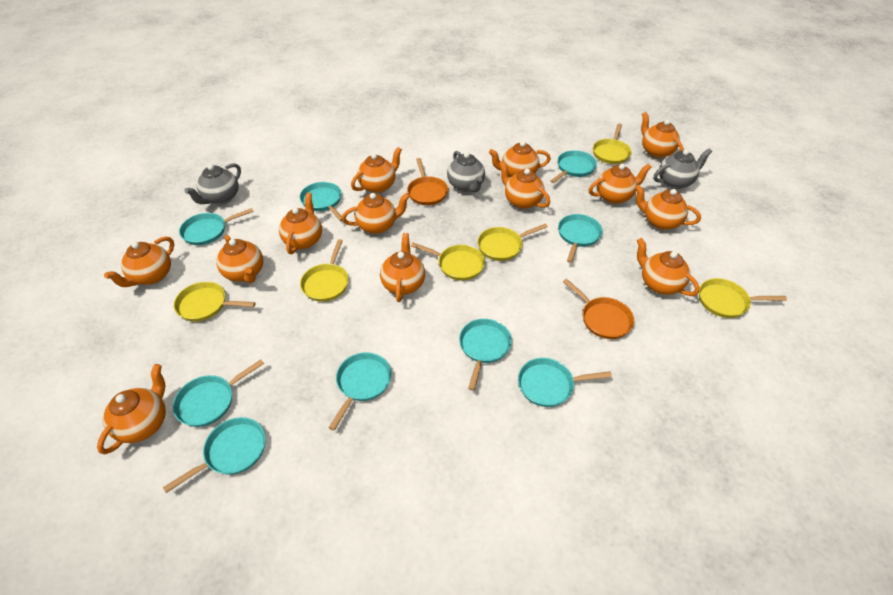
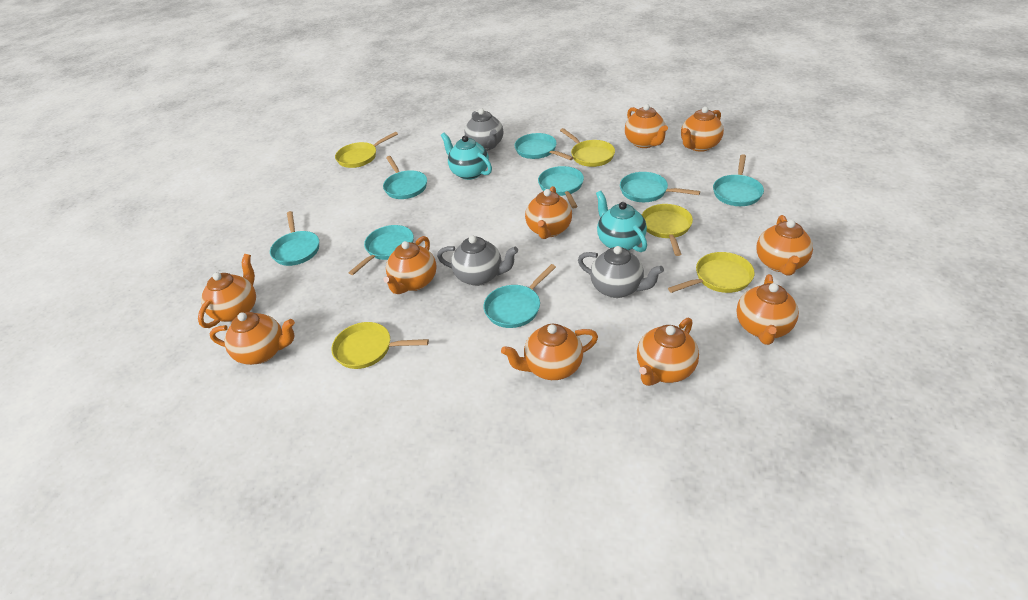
orange pan: [407,158,448,205] [563,279,634,339] = 2 -> none = 0
orange teapot: [97,364,166,454] [104,237,174,287] [216,235,263,283] [279,192,322,254] [342,193,410,234] [351,147,402,193] [380,233,425,302] [489,141,551,177] [499,161,550,209] [589,164,652,204] [635,184,701,230] [637,238,700,296] [641,112,684,158] = 13 -> [198,254,256,328] [209,312,295,365] [383,236,437,294] [501,324,598,380] [525,186,572,239] [625,104,668,148] [637,318,699,386] [681,107,724,152] [737,274,799,345] [756,215,813,276] = 10
turquoise pan: [163,417,266,493] [173,360,264,427] [179,208,254,245] [300,182,343,221] [329,352,391,431] [459,319,512,391] [518,358,612,407] [550,150,597,183] [558,214,603,263] = 9 -> [270,211,319,266] [349,225,414,275] [383,156,427,199] [483,264,556,328] [514,133,574,160] [538,166,584,208] [620,172,700,202] [713,154,764,206] = 8
turquoise teapot: none = 0 -> [441,132,492,180] [596,191,647,252] = 2
yellow pan: [174,281,256,322] [300,239,349,302] [411,243,485,281] [478,224,548,261] [593,123,631,164] [699,278,787,318] = 6 -> [331,322,429,369] [335,132,398,168] [560,128,615,167] [642,204,693,256] [668,252,755,293] = 5

